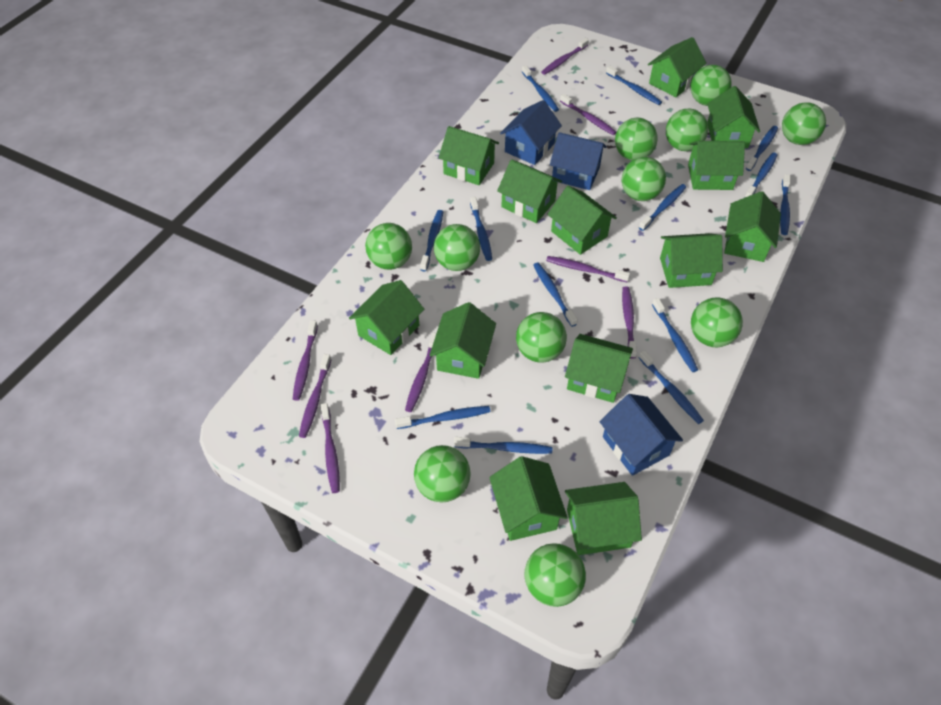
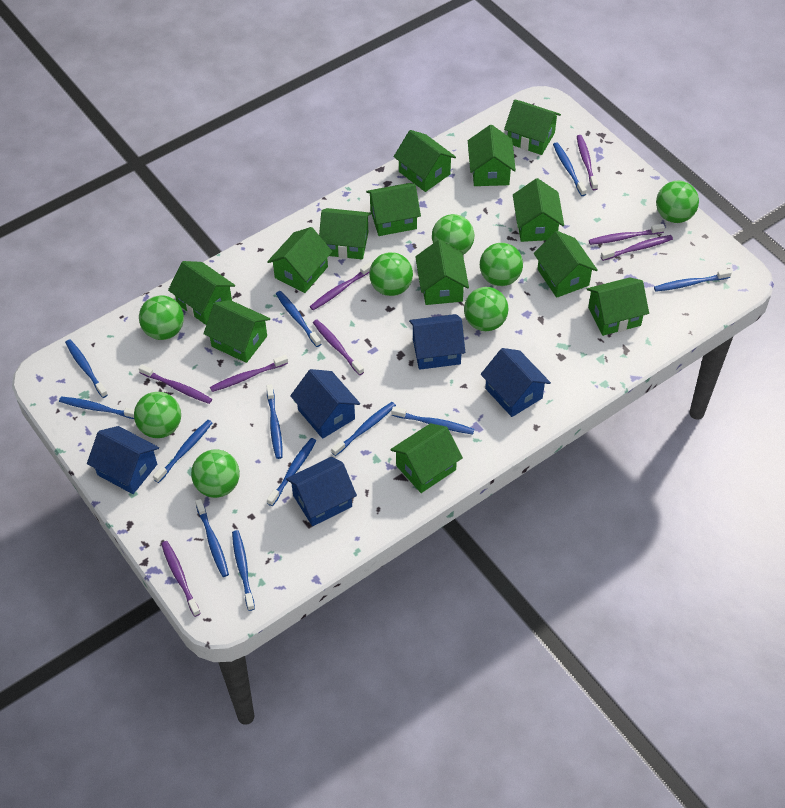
blue house: [500,100,562,165] [550,132,607,190] [600,394,683,476] = 3 -> [87,426,159,494] [286,457,357,526] [290,369,360,439] [409,314,465,370] [481,348,551,417] = 5
blue toothbrush: [395,406,491,429] [420,210,443,272] [454,437,552,454] [470,197,492,261] [522,65,559,112] [533,262,578,327] [606,66,662,105] [638,350,704,424] [639,184,686,231] [652,298,698,372] [744,152,777,198] [746,126,778,171] [780,174,790,235] = 13 -> [59,397,134,419] [65,339,108,398] [153,420,212,483] [195,499,229,577] [232,530,255,611] [266,384,283,459] [267,438,316,506] [276,291,321,347] [331,402,396,456] [392,407,474,434] [553,142,587,196] [654,269,732,292] = 12
green ball: [365,223,412,270] [414,445,471,502] [434,224,480,271] [516,312,567,363] [524,543,586,607] [615,118,658,160] [622,157,666,201] [666,109,708,151] [691,65,732,106] [691,297,743,347] [782,102,826,145] = 11 -> [134,392,181,438] [139,295,184,340] [191,450,240,498] [369,252,413,296] [432,214,474,255] [464,287,509,331] [480,243,523,286] [656,181,699,223] = 8

